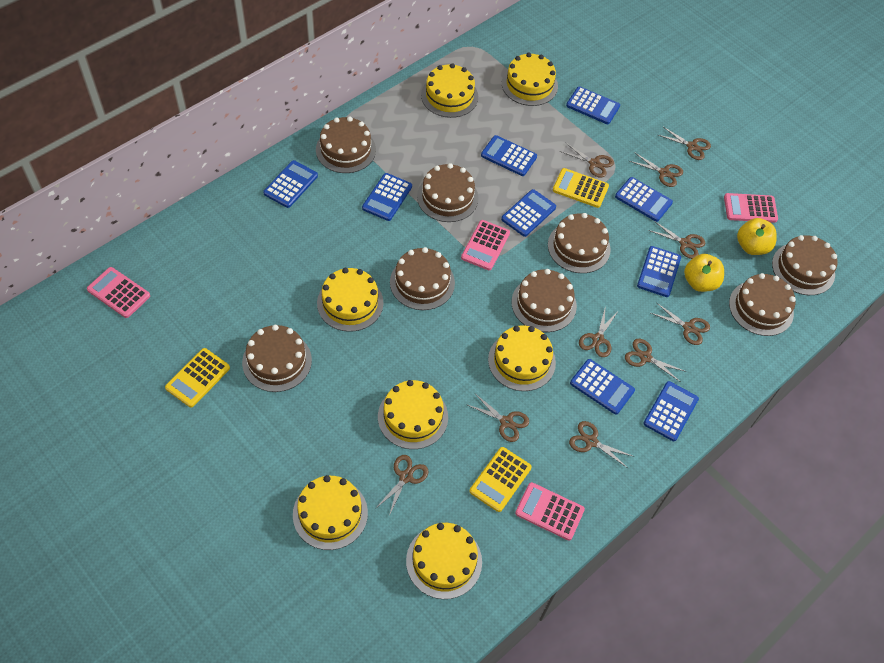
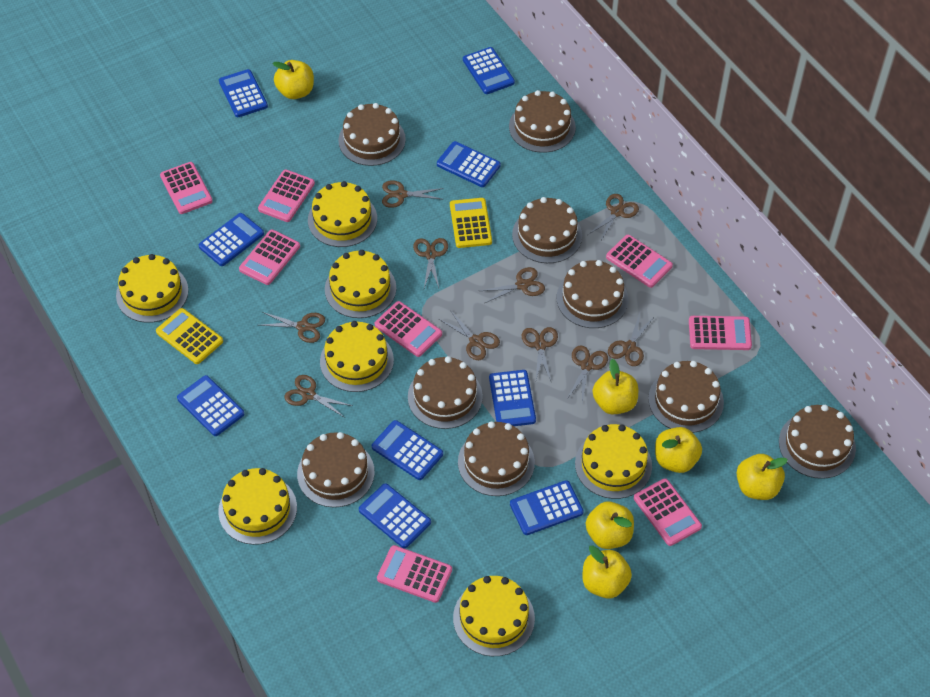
brown cake: [242,325,312,392] [316,117,376,173] [390,247,455,310] [417,163,479,222] [512,269,577,332] [548,213,611,273] [729,273,796,336] [772,235,838,295] = 8 -> [297,432,375,507] [338,103,406,166] [408,356,483,429] [458,421,535,496] [509,90,576,153] [512,197,582,263] [557,260,629,328] [648,361,724,433] [779,405,856,479] = 9
pink calculator: [87,267,150,318] [461,220,510,270] [515,482,585,541] [724,193,778,223] = 4 -> [160,162,213,214] [239,230,300,285] [258,170,315,222] [375,301,442,357] [377,545,452,603] [606,235,673,288] [634,478,702,546] [689,316,752,350] = 8
yellow apple: [684,254,724,292] [737,218,777,255] = 2 -> [272,60,314,99] [582,545,632,599] [586,502,634,549] [593,359,638,415] [655,427,702,473] [737,454,788,500] = 6
yellow calculator: [165,348,230,408] [470,447,532,512] [553,168,609,208] = 3 -> [156,308,223,364] [450,198,492,248] = 2

